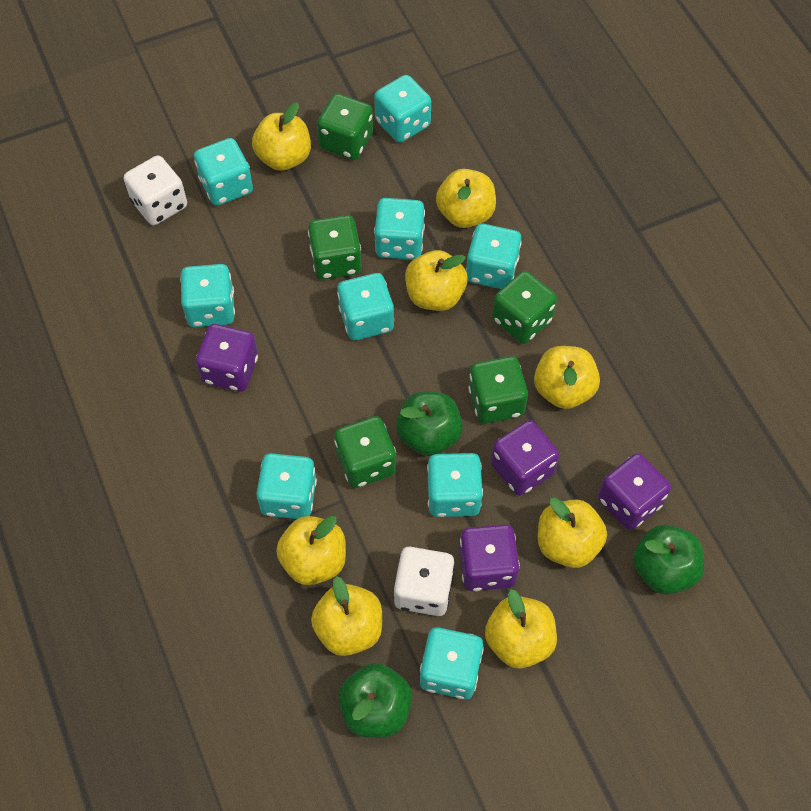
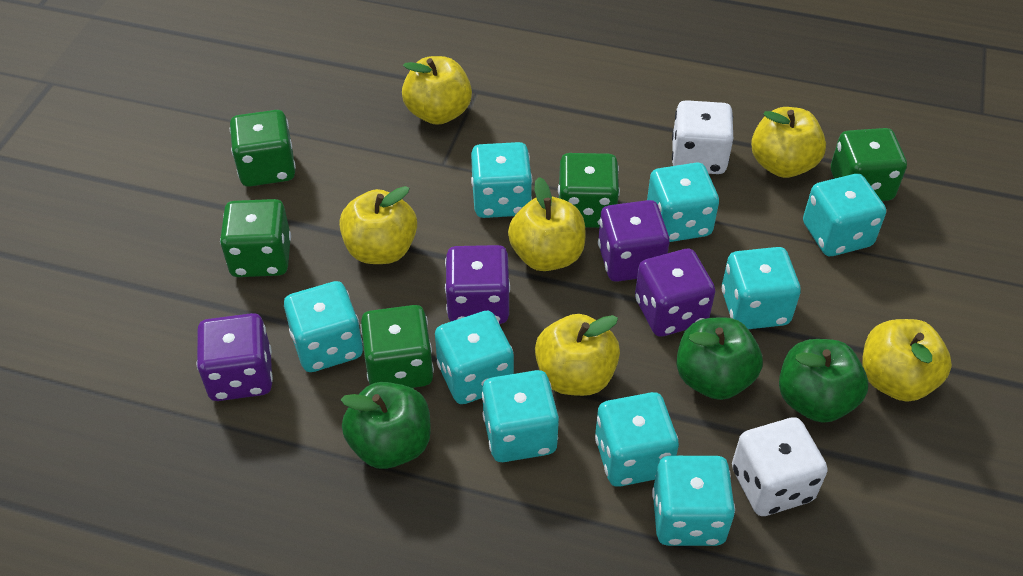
yellow apple: [252,103,311,171] [276,516,346,585] [311,576,382,656] [405,250,468,311] [436,169,496,228] [485,589,557,669] [534,346,600,409] [538,498,607,568] = 8 -> [339,186,417,264] [402,56,472,125] [508,177,585,271] [535,314,620,396] [751,107,826,178] [862,319,952,401] = 6

